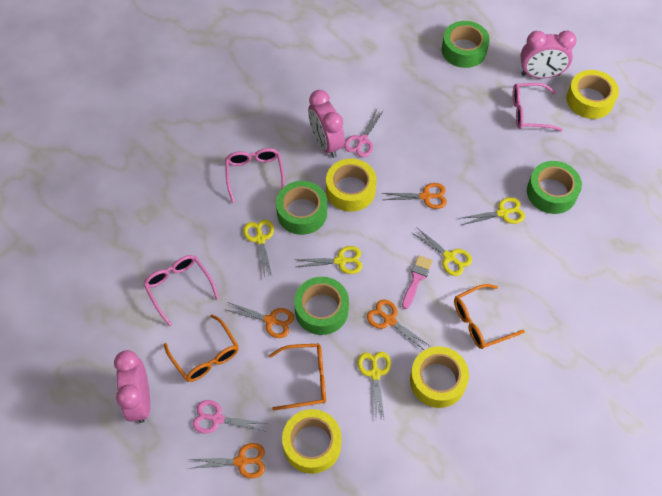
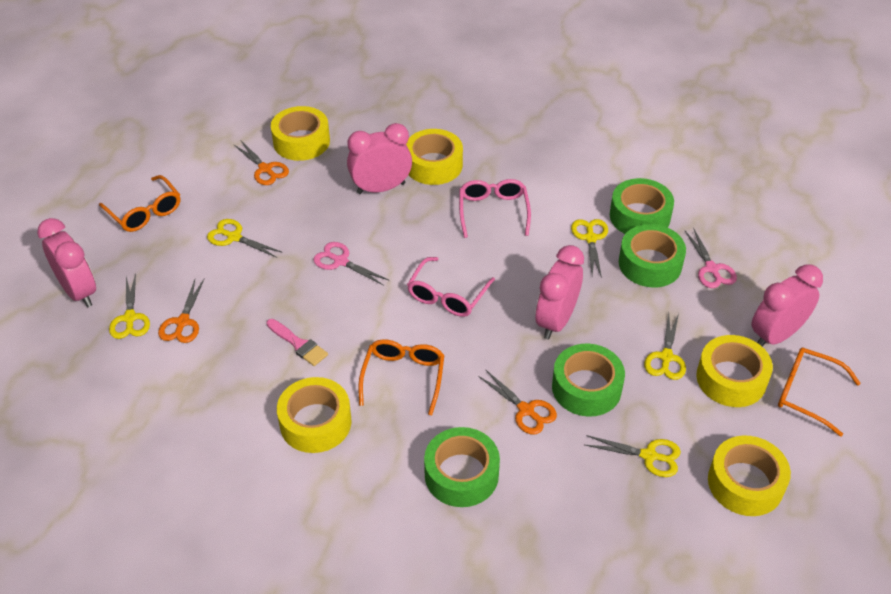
orange scissors: [189,443,265,479] [227,302,294,338] [367,299,430,350] [382,183,447,209] = 4 -> [158,278,205,343] [233,140,289,185] [478,370,557,434] = 3
pink clock: [114,350,150,423] [308,90,345,158] [520,31,577,79] = 3 -> [37,218,96,307] [347,123,412,194] [536,245,584,339] [752,264,823,346] = 4
pink glasses: [143,255,219,326] [225,148,285,203] [513,83,563,131] = 3 -> [407,257,495,317] [459,179,531,238] = 2
yellow tape: [282,409,342,474] [326,159,376,212] [410,346,469,408] [566,70,619,119] = 4 -> [271,106,330,161] [277,377,352,453] [406,129,463,185] [696,335,773,407] [708,435,791,516] = 5

